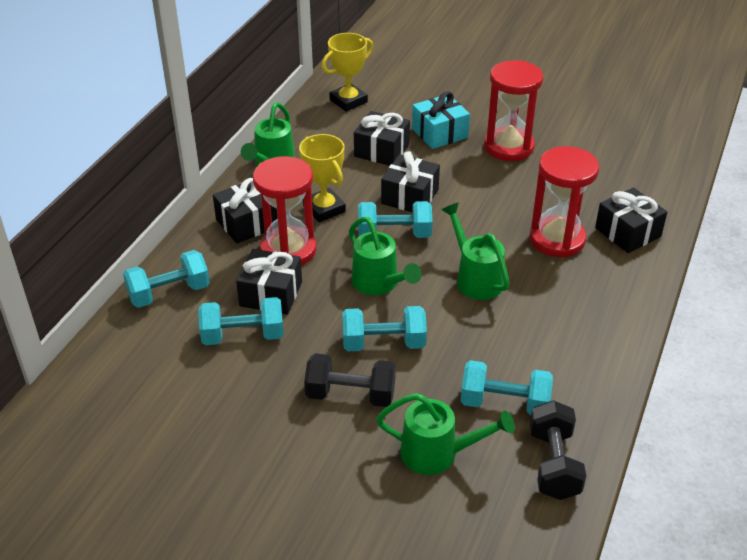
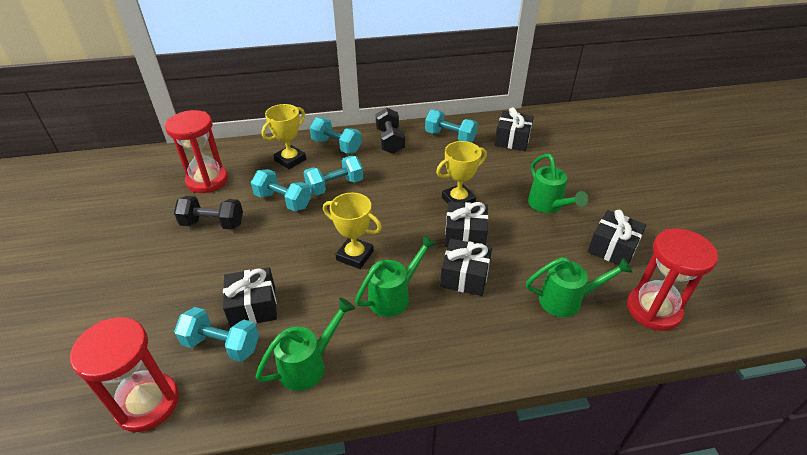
turquoise gift: [412,91,470,149] = 1 -> none = 0
yellow trophy: [299,134,346,222] [322,33,373,112] = 2 -> [261,104,306,169] [323,193,382,269] [436,141,487,204] = 3

